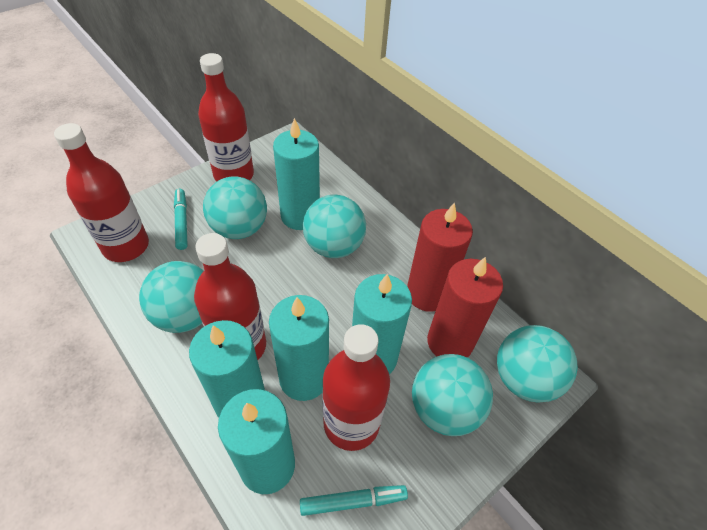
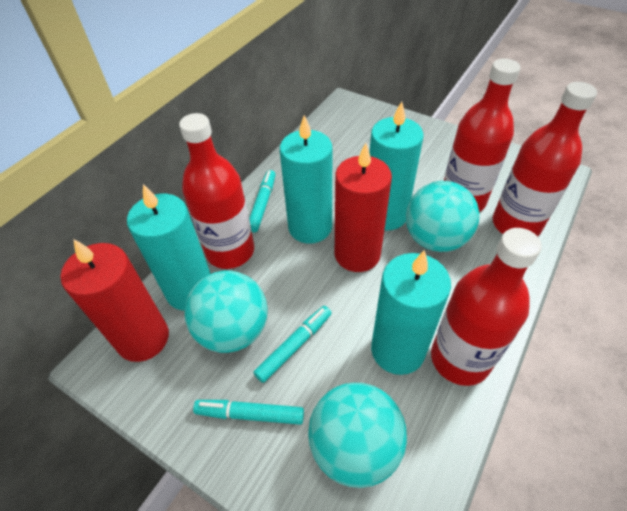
turquoise ball: [139,261,204,333] [203,176,267,239] [303,195,366,258] [412,354,493,436] [497,325,578,402] = 5 -> [184,271,268,353] [308,382,407,488] [406,181,480,252] = 3
turquoise candle: [189,320,265,418] [218,389,295,494] [269,295,329,401] [273,118,320,230] [352,274,412,374] = 5 -> [127,184,211,311] [280,115,332,244] [370,101,423,231] [371,250,451,375] = 4
turquoise marker: [174,189,188,250] [300,485,408,516] = 2 -> [193,400,304,425] [249,170,276,233] [253,306,331,383] = 3

